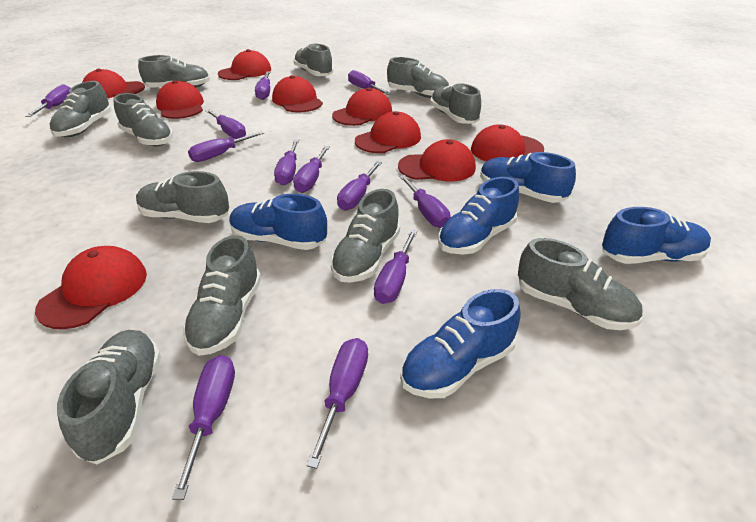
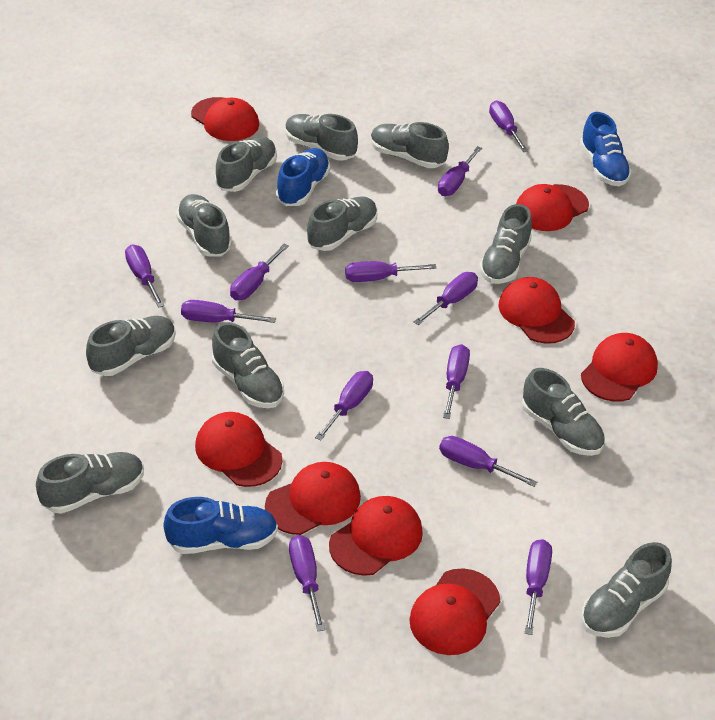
blue shoe: [229,194,327,250] [400,289,521,398] [438,177,519,254] [480,152,576,203] [602,207,711,264] = 5 -> [163,497,278,554] [276,148,330,206] [580,112,632,186] = 3
red cap: [35,246,147,329] [82,69,145,98] [156,80,204,119] [218,49,271,80] [272,75,323,113] [332,88,392,126] [355,111,421,153] [398,139,476,182] [471,124,544,162] = 9 -> [191,97,259,141] [195,412,282,487] [265,462,361,535] [329,496,423,576] [409,568,500,655] [498,277,575,344] [516,184,589,231] [581,333,658,402] = 8

